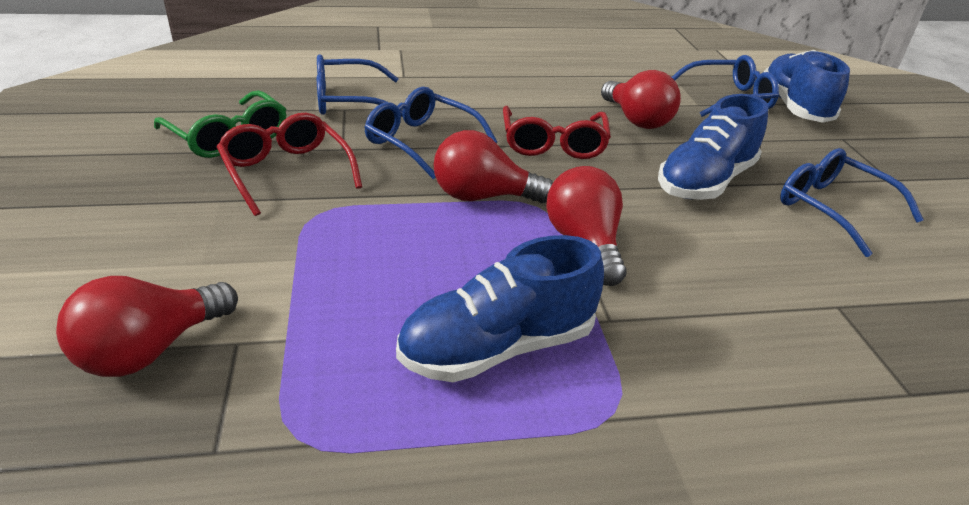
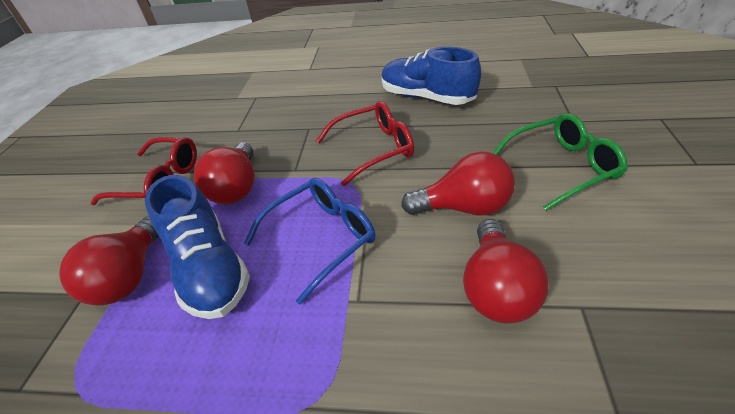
blue glasses: [317,54,403,117] [364,87,497,179] [672,55,779,117] [780,148,924,257] = 4 -> [244,178,375,305] = 1
blue shoe: [396,235,604,382] [658,94,768,200] [764,50,850,123] = 3 -> [145,175,250,319] [381,47,481,105] = 2

